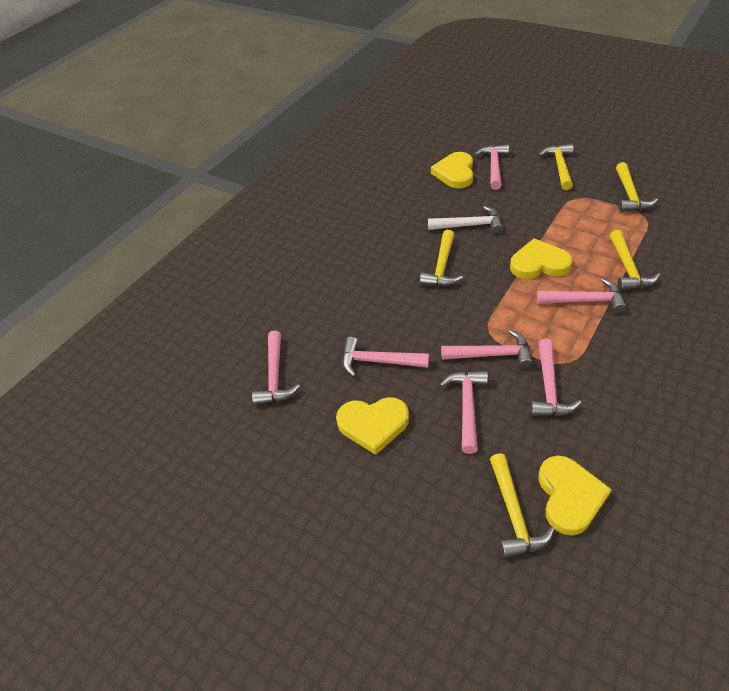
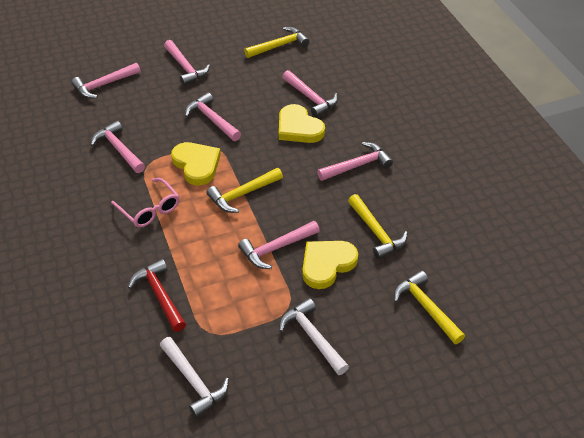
pink glasses: none = 0 -> [111,178,179,227] = 1
red hammer: none = 0 -> [128,259,186,332] = 1
white hammer: [428,206,504,234] = 1 -> [160,337,229,418] [279,298,349,375] = 2
yellow hammer: [420,230,463,286] [490,453,555,558] [538,144,573,190] [610,230,660,291] [616,162,658,212] = 5 -> [207,168,283,213] [244,27,310,58] [348,194,408,259] [394,270,465,344] = 4
yellow heart: [336,397,409,455] [431,152,473,188] [510,238,572,279] [538,455,612,536] = 4 -> [171,142,221,185] [279,104,325,143] [303,241,358,289] = 3

